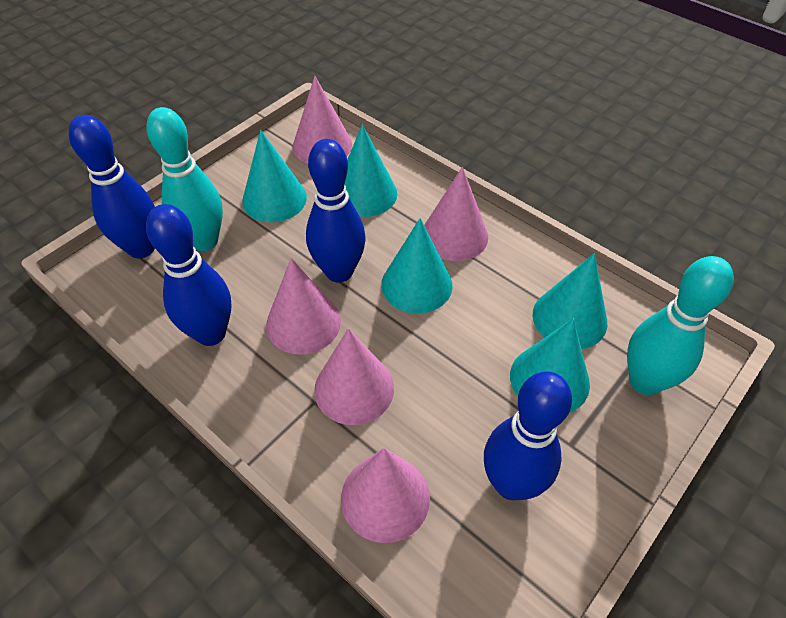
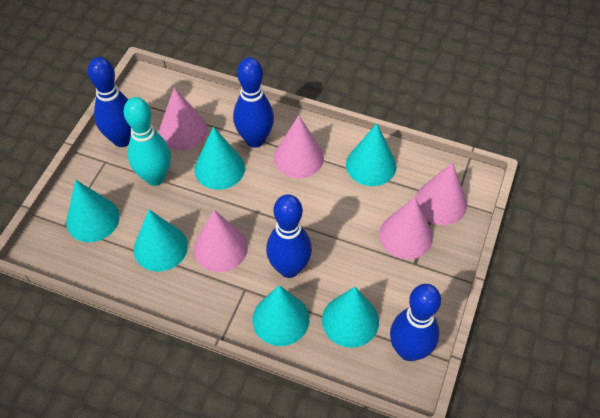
turquoise bowling pin: [146,107,223,251] [627,256,734,395] = 2 -> [123,97,171,186] = 1
turquoise cone: [242,130,307,222] [345,124,397,217] [381,218,452,314] [510,319,590,413] [533,253,607,349] = 5 -> [66,180,120,242] [134,210,188,272] [194,127,245,190] [252,285,309,346] [322,287,379,348] [346,123,396,186] = 6

